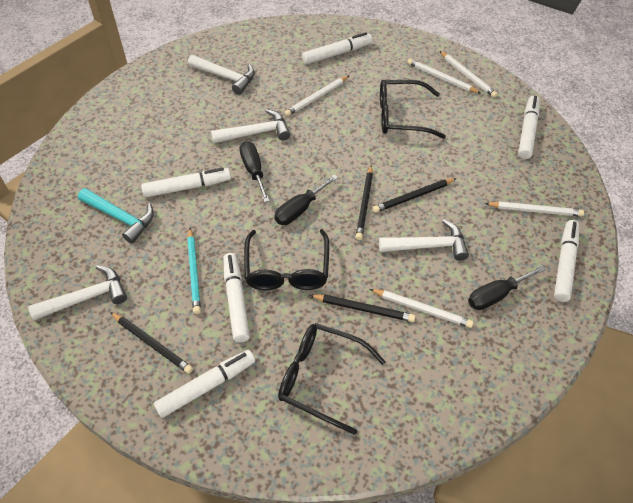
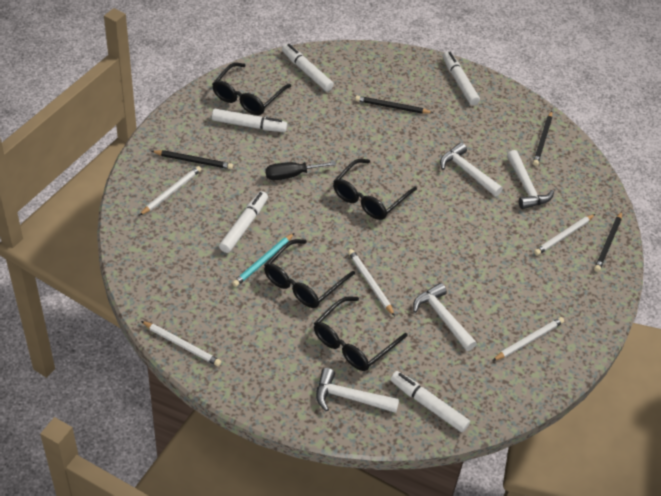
black glasses: [244,229,329,290] [278,323,386,435] [380,80,446,139] = 3 -> [212,63,291,115] [264,239,355,308] [314,296,408,371] [333,159,417,220] = 4
black screwdriver: [240,141,270,202] [274,174,338,225] [468,265,546,310] = 3 -> [265,161,336,180] = 1
turquoise hammer: [78,188,154,244] = 1 -> none = 0
white marker: [141,168,231,198] [154,350,255,418] [223,253,250,342] [302,32,372,64] [518,95,540,159] [554,220,579,302] = 6 -> [212,109,287,132] [219,191,268,253] [282,44,334,92] [390,371,470,433] [443,51,480,105] = 5

